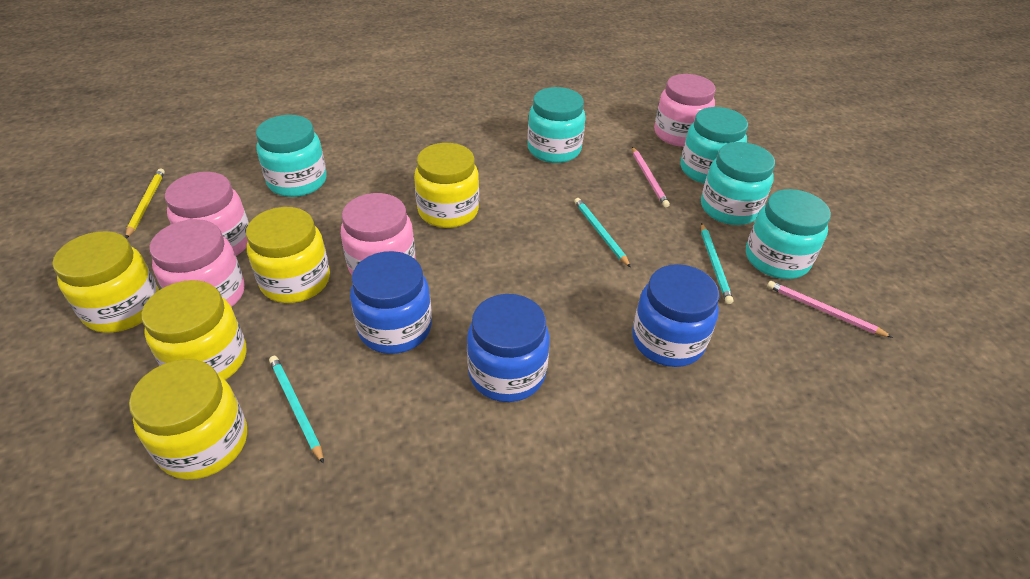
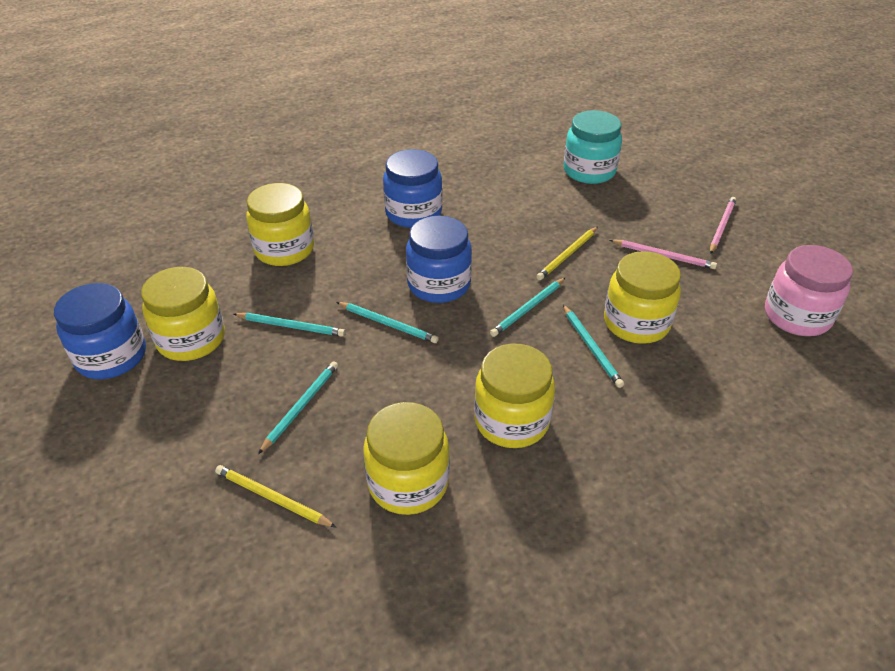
pink jar: [149,219,245,307] [165,172,249,256] [341,193,416,275] [654,74,716,147] = 4 -> [765,245,853,336] = 1
turquoise jar: [256,115,327,197] [528,87,585,163] [681,107,748,184] [701,142,775,225] [746,189,831,279] = 5 -> [563,110,622,184] = 1
turquoise pencil: [269,356,324,464] [574,198,631,268] [701,223,733,304] = 3 -> [234,313,345,337] [258,361,338,454] [337,302,439,343] [490,278,565,337] [563,305,624,388] = 5
yellow pencil: [126,168,165,239] = 1 -> [215,465,336,527] [536,227,598,280] = 2

